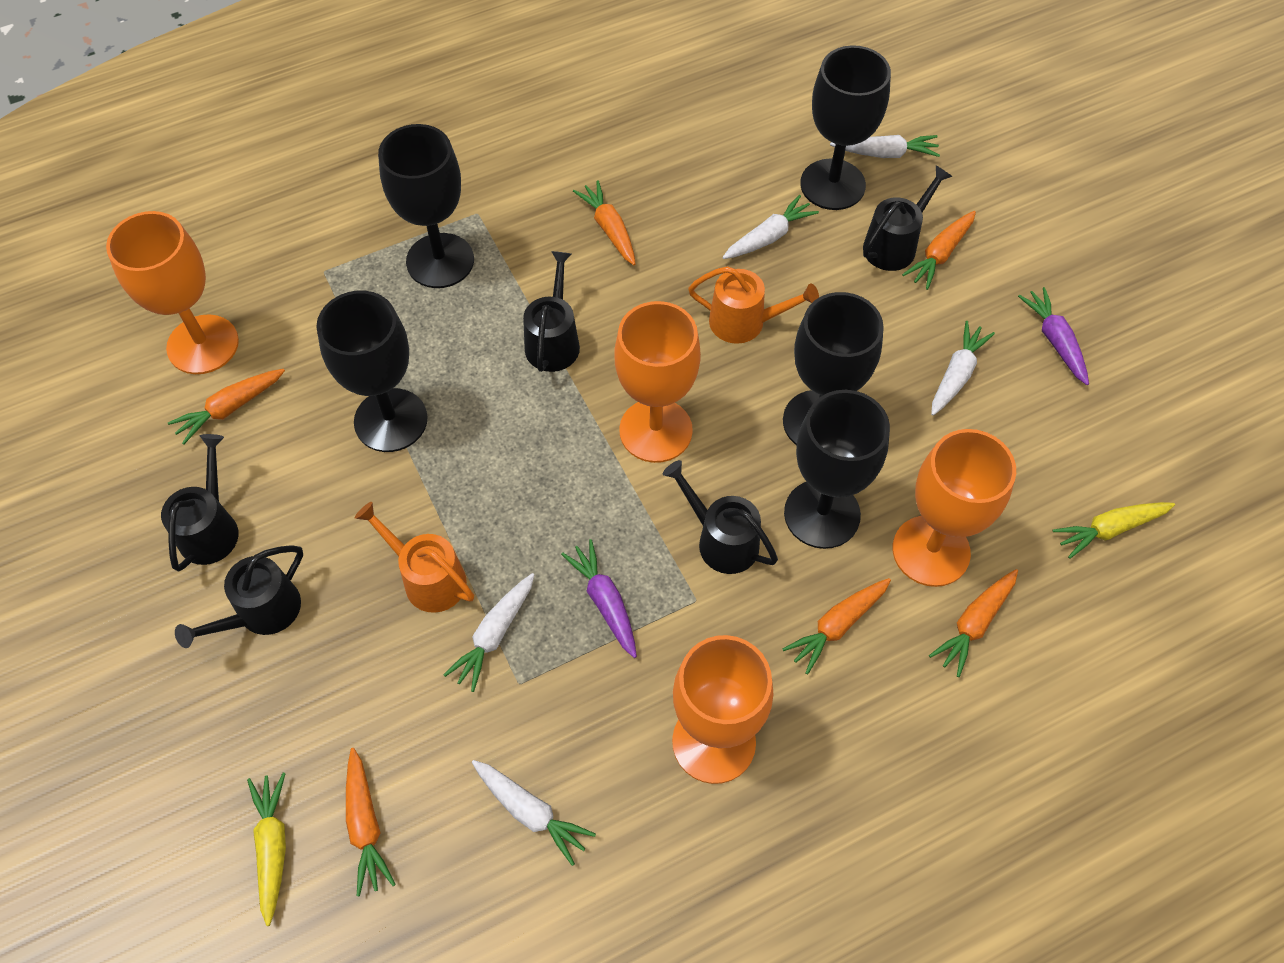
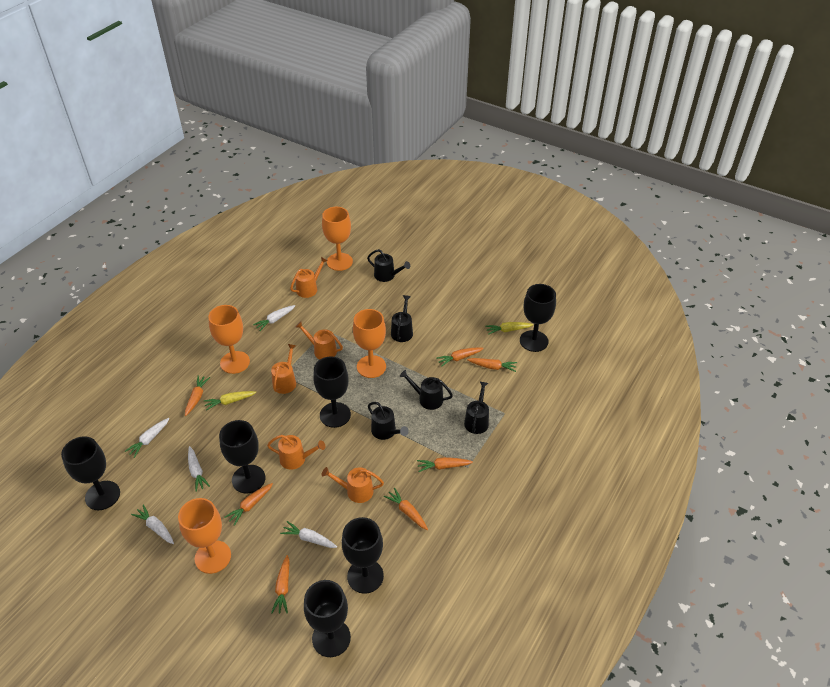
black goblet: [316,291,428,452] [378,124,474,288] [783,292,884,445] [784,390,890,549] [800,45,891,210] = 5 -> [61,436,120,510] [219,420,265,493] [304,580,351,657] [313,356,351,428] [342,517,384,594] [520,284,556,352] = 6
orange carrot: [168,369,285,445] [346,748,396,896] [573,180,636,265] [783,578,891,674] [902,211,976,290] [929,569,1018,677] = 6 -> [185,376,210,416] [224,483,273,526] [271,555,290,613] [384,488,428,530] [417,457,473,472] [436,347,484,367] [467,358,517,372] = 7
orange watering can: [355,502,474,613] [688,266,819,344] = 2 -> [267,435,325,470] [271,344,296,394] [290,257,328,298] [295,321,343,359] [322,467,384,503] = 5
purple carrot: [561,539,637,658] [1018,287,1089,385] = 2 -> none = 0

